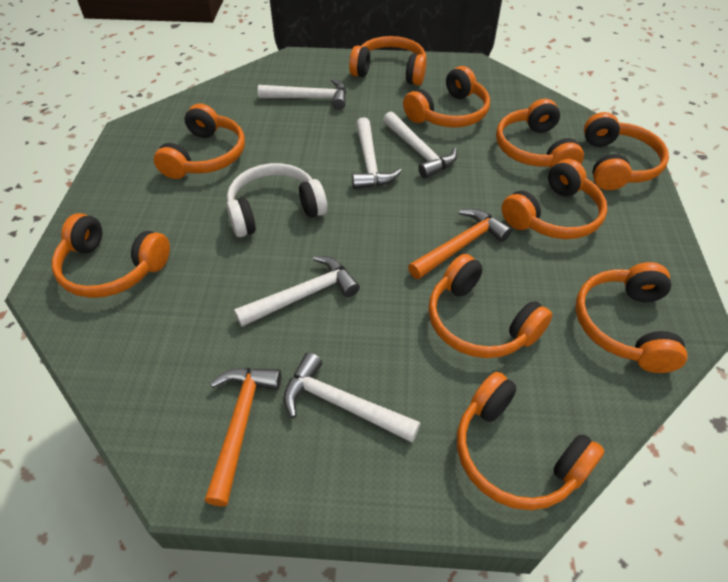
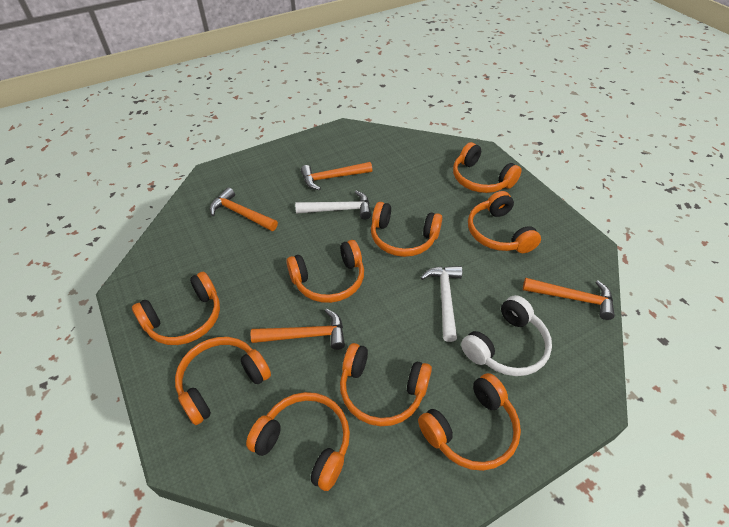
orange hammer: [204,368,281,507] [408,209,512,279] = 2 -> [210,187,278,231] [251,309,345,350] [301,162,372,190] [523,278,615,320] = 4
orange headphones: [52,213,170,298] [154,104,245,179] [349,36,426,86] [403,66,490,128] [428,254,552,358] [457,372,605,510] [496,99,584,168] [502,159,607,239] [575,262,687,373] [584,112,669,190] = 10 -> [132,272,220,345] [175,337,271,425] [246,392,350,491] [286,240,364,303] [340,343,432,426] [371,202,442,257] [418,373,521,471] [453,142,522,193] [468,191,541,253] = 9
white hammer: [234,256,360,327] [258,79,346,110] [283,352,421,442] [352,117,402,189] [383,112,457,178] = 5 -> [295,190,371,219] [420,266,462,342] = 2

